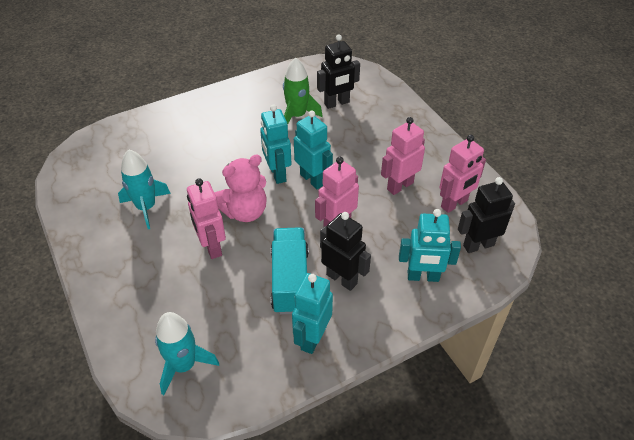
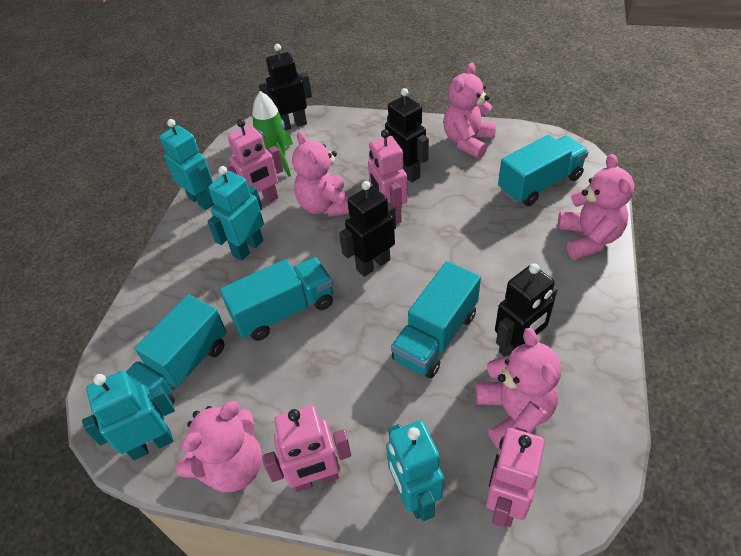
black robot: [317,34,360,109] [320,212,371,291] [458,177,515,253] = 3 -> [259,44,312,130] [339,181,396,277] [385,88,429,182] [495,263,557,357] = 4
pink teddy bear: [215,155,267,222] = 1 -> [177,401,262,492] [292,131,351,217] [443,63,497,159] [475,328,561,449] [558,154,635,260] = 5
turquoise rocket: [118,149,171,229] [155,312,219,395] = 2 -> none = 0
turquoise truck: [271,227,309,315] = 1 -> [126,294,227,415] [220,257,333,341] [391,261,481,378] [498,135,589,206] = 4

